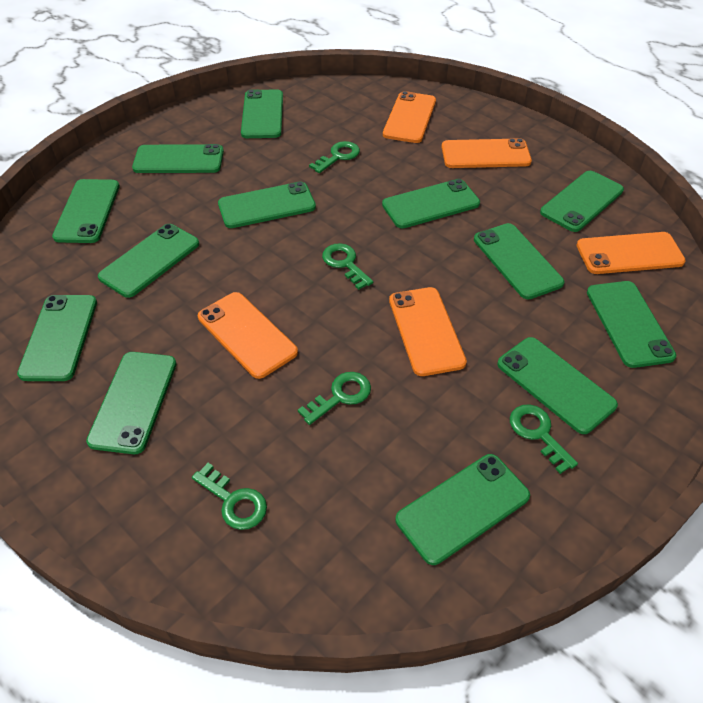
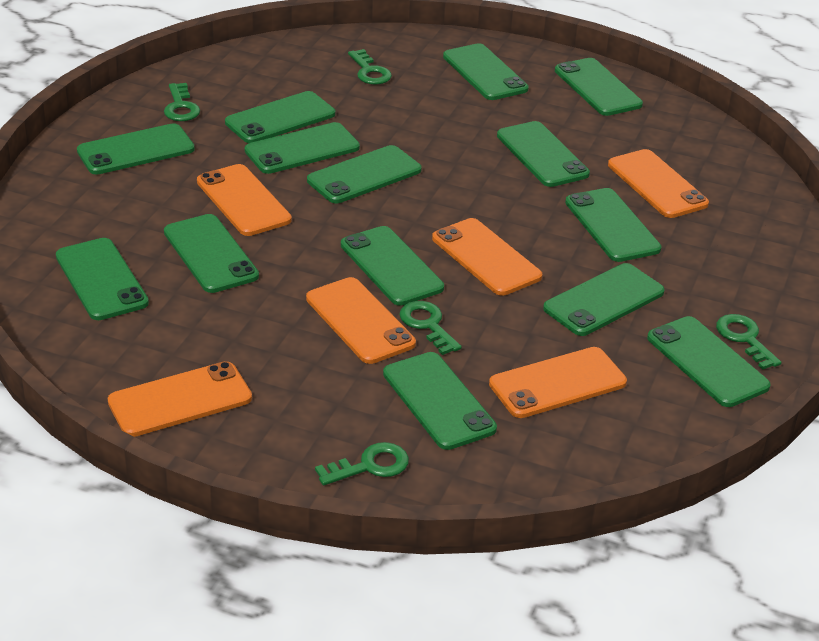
green phone: [17,295,97,381] [52,179,120,243] [86,352,177,454] [98,224,199,298] [132,144,224,173] [218,181,316,228] [241,89,283,138] [382,179,480,228] [395,454,530,565] [474,223,565,299] [497,337,618,434] [540,171,624,232] [587,281,676,368] = 13 -> [56,238,149,320] [77,123,195,175] [164,214,259,293] [225,91,335,143] [245,122,360,174] [307,145,422,203] [341,226,444,306] [383,352,497,450] [443,43,529,100] [497,121,590,187] [543,263,665,336] [555,58,643,116] [565,188,661,262] [647,316,771,407] = 14
orange phone: [198,292,298,379] [383,91,436,143] [389,287,467,376] [441,138,532,168] [577,232,686,274] = 5 -> [108,361,252,437] [197,164,292,236] [306,277,416,364] [432,218,543,295] [489,347,627,418] [608,149,709,218] = 6

